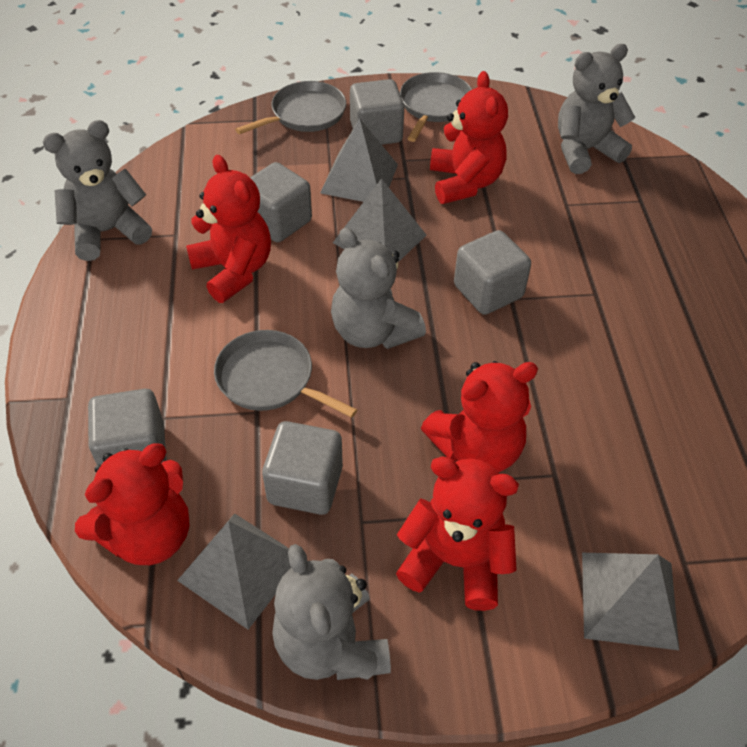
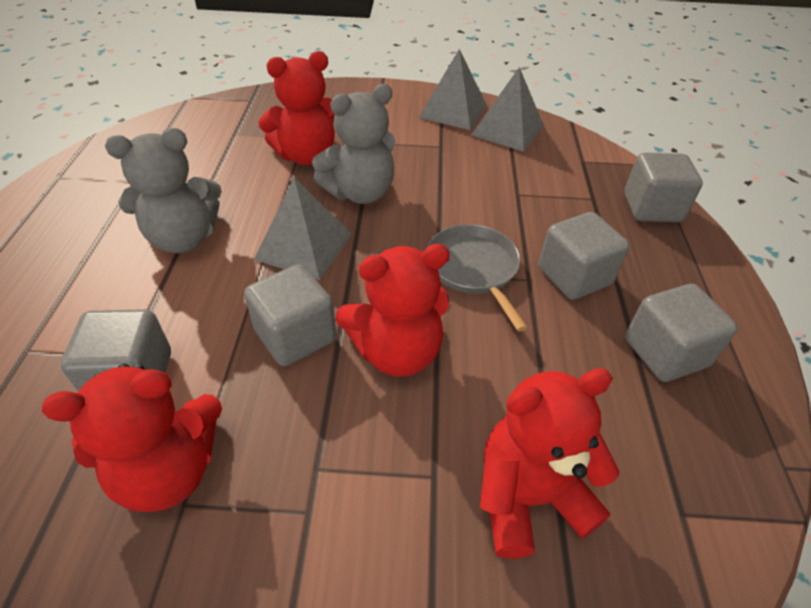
grey pan: [214,330,357,418] [235,81,346,134] [400,72,472,142] = 3 -> [428,224,528,331] = 1
grey pyramid: [177,513,291,630] [320,118,398,202] [333,178,427,262] [582,553,679,650] = 4 -> [254,178,352,280] [419,49,487,130] [471,67,544,152] = 3
grey teddy bear: [43,120,152,261] [272,544,391,680] [331,227,426,349] [558,44,635,174] = 4 -> [105,128,222,253] [312,84,395,204] = 2
red teddy bear: [75,443,189,565] [186,155,271,303] [396,457,519,611] [421,361,538,473] [430,71,508,204] = 5 -> [42,364,222,512] [258,51,335,165] [335,244,450,377] [480,368,619,559] = 4

